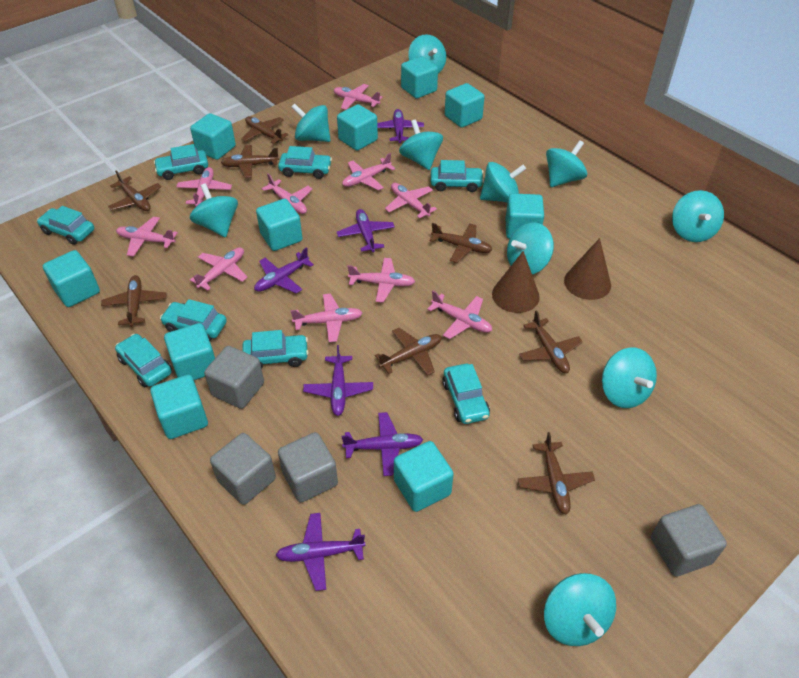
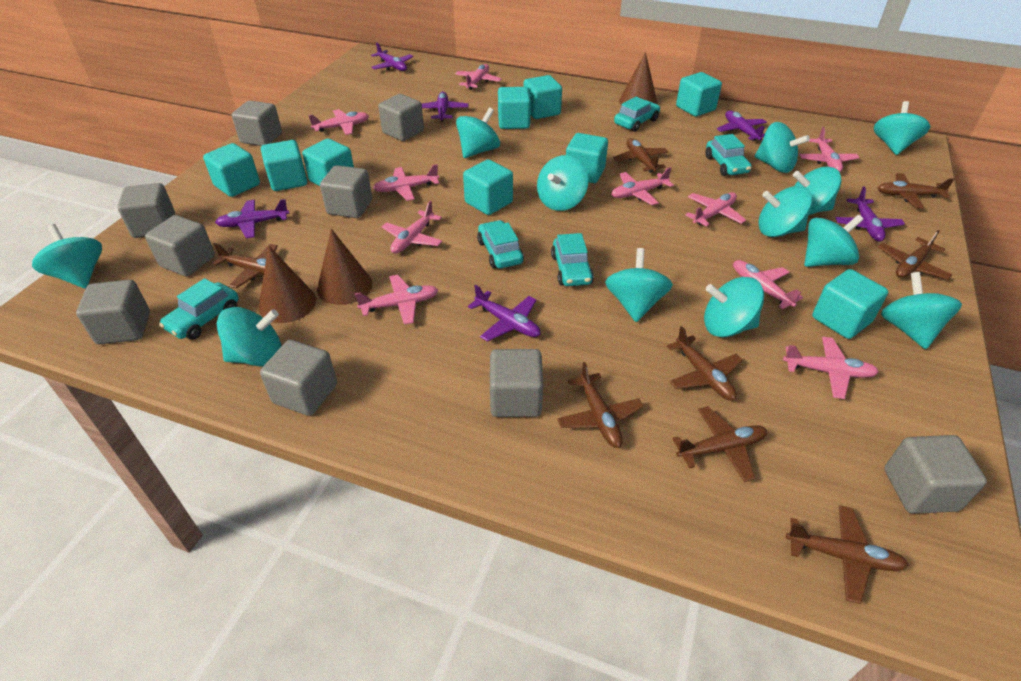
brown cone: [492,251,540,313] [564,238,611,300] = 2 -> [259,246,316,323] [317,229,373,305] [619,52,658,105] = 3
grey cube: [204,346,264,409] [210,433,276,505] [278,432,338,503] [651,504,727,577] = 4 -> [76,280,150,344] [117,183,175,238] [145,215,215,276] [232,101,282,146] [260,340,337,416] [320,165,372,218] [378,94,424,141] [490,349,543,417] [884,435,987,514] = 9
turquoise car: [37,206,94,245] [115,334,172,387] [154,144,208,180] [160,299,227,341] [242,330,309,369] [278,146,332,179] [431,160,484,192] [442,364,490,424] = 8 -> [159,278,239,340] [477,220,524,269] [551,233,594,286] [614,97,660,132] [705,134,752,176] = 5
turquoise cube: [43,250,100,307] [150,375,208,439] [164,323,215,380] [190,113,236,160] [256,199,302,251] [337,104,378,151] [394,441,454,512] [401,56,438,99] [445,83,485,128] [505,193,544,239] = 10 -> [203,143,260,197] [261,140,307,191] [302,139,354,186] [463,159,513,215] [498,87,531,129] [524,75,562,119] [566,133,608,183] [676,72,722,116] [812,269,888,339] = 9
turquoise spinning top: [190,183,238,238] [291,103,331,142] [399,119,443,170] [408,34,446,73] [480,162,526,203] [507,222,554,274] [544,573,616,646] [546,140,587,187] [602,347,657,408] [672,190,724,242] = 10 -> [32,224,102,288] [217,307,281,367] [456,107,500,158] [537,155,589,211] [605,248,673,322] [704,277,764,337] [755,122,810,173] [758,186,813,237] [793,167,841,215] [804,215,864,267] [874,101,930,155] [881,272,962,349] = 12

